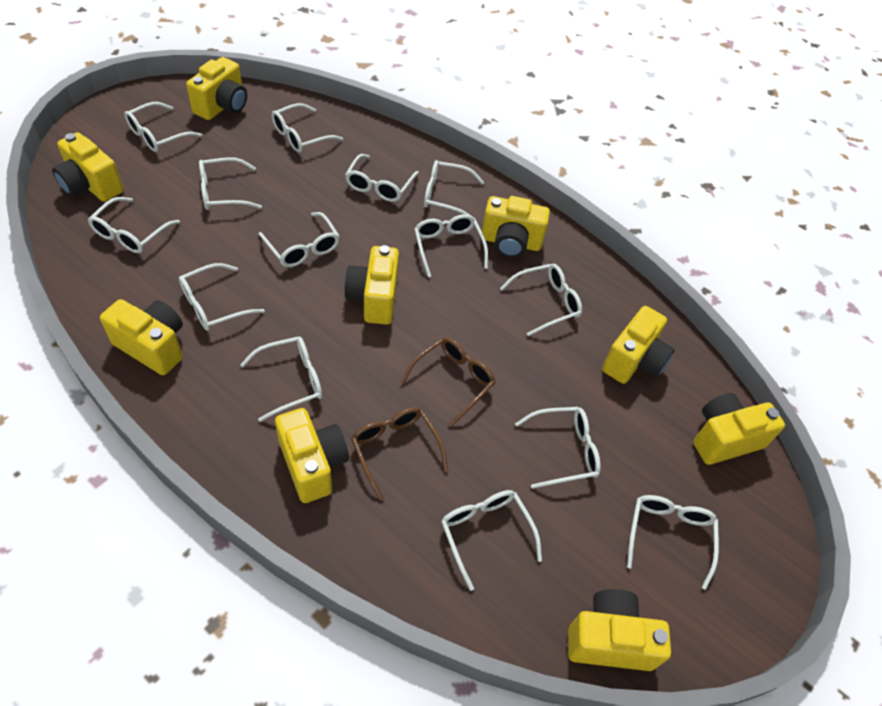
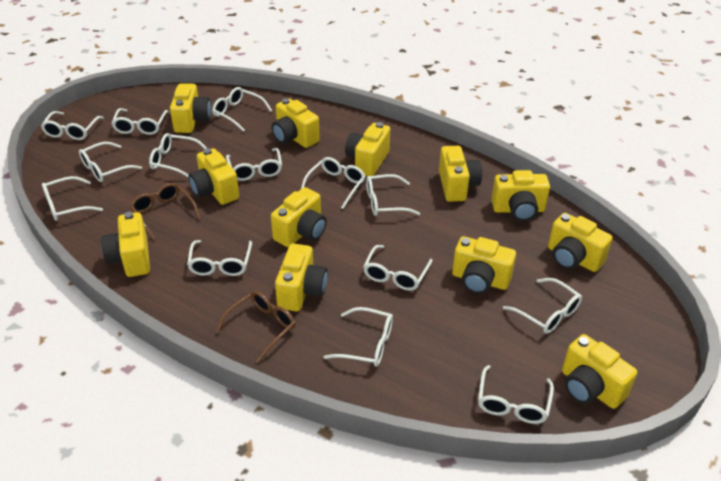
yellow camera: [52,132,124,202] [100,299,183,375] [186,57,247,120] [275,408,349,503] [344,245,399,325] [482,196,550,258] [568,589,671,671] [602,306,675,384] [693,393,785,465] = 9 -> [101,212,150,277] [170,83,211,133] [188,148,239,205] [271,187,327,247] [272,98,320,148] [275,243,328,312] [345,122,390,176] [439,146,482,202] [452,236,516,294] [491,170,550,221] [548,213,613,272] [562,334,637,409] = 12

